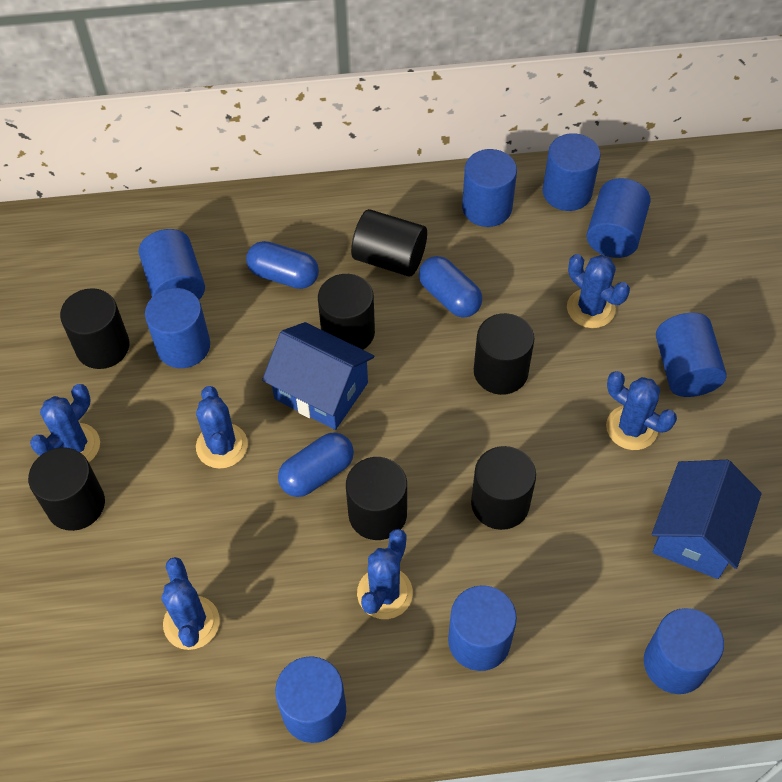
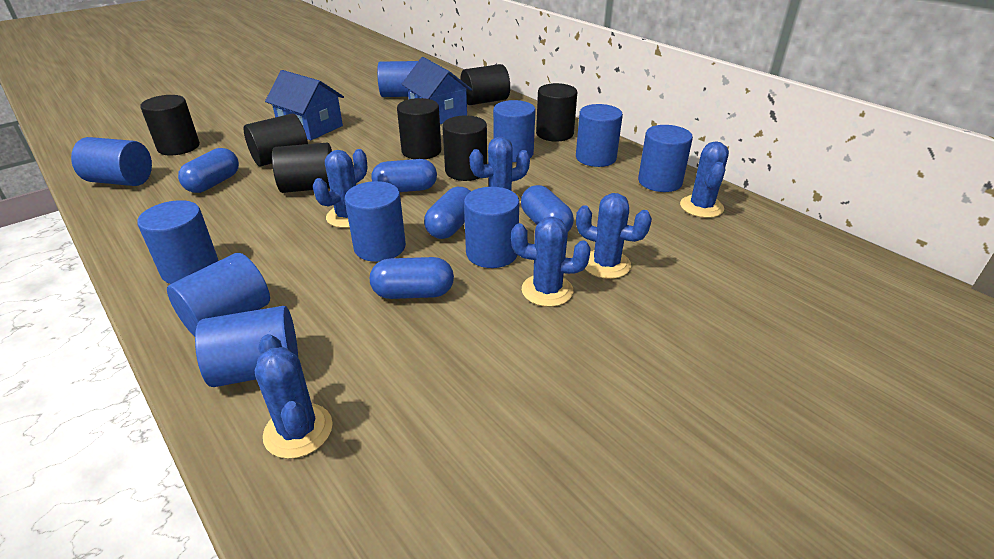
blue capsule: [246,241,319,289] [278,432,354,497] [419,256,482,317] = 3 -> [178,148,239,193] [370,257,454,299] [371,159,437,192] [424,187,471,239] [521,185,574,232] = 5
blue cylinder: [139,229,205,300] [145,288,210,368] [275,656,346,743] [448,585,517,671] [462,149,517,227] [543,133,601,211] [587,178,651,258] [644,608,724,694] [656,313,727,397] = 9 -> [71,137,152,186] [137,200,219,284] [167,253,270,336] [195,306,298,387] [345,181,406,262] [377,61,418,97] [464,187,519,268] [493,100,536,162] [576,104,623,167] [638,125,693,192] = 10

